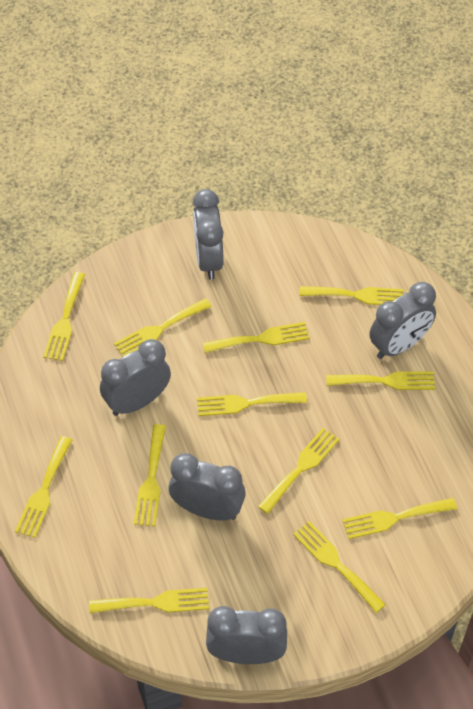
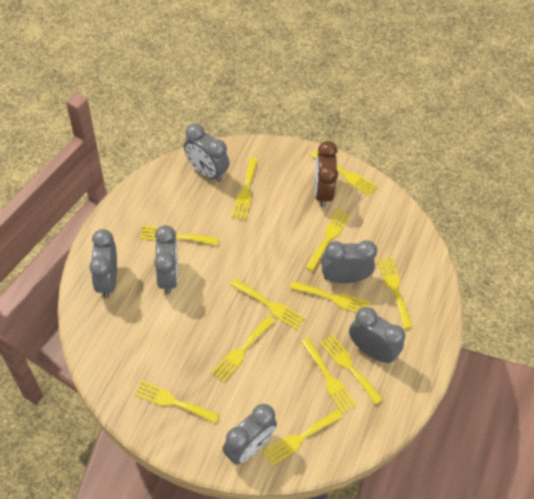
brown clock: none = 0 -> [314,141,338,207] = 1
grey clock: [100,339,171,416] [169,453,246,521] [193,189,224,280] [206,606,287,664] [369,282,436,359] = 5 -> [89,229,117,298] [154,225,178,294] [184,124,229,182] [223,404,277,465] [321,240,377,283] [349,307,405,363] = 6

